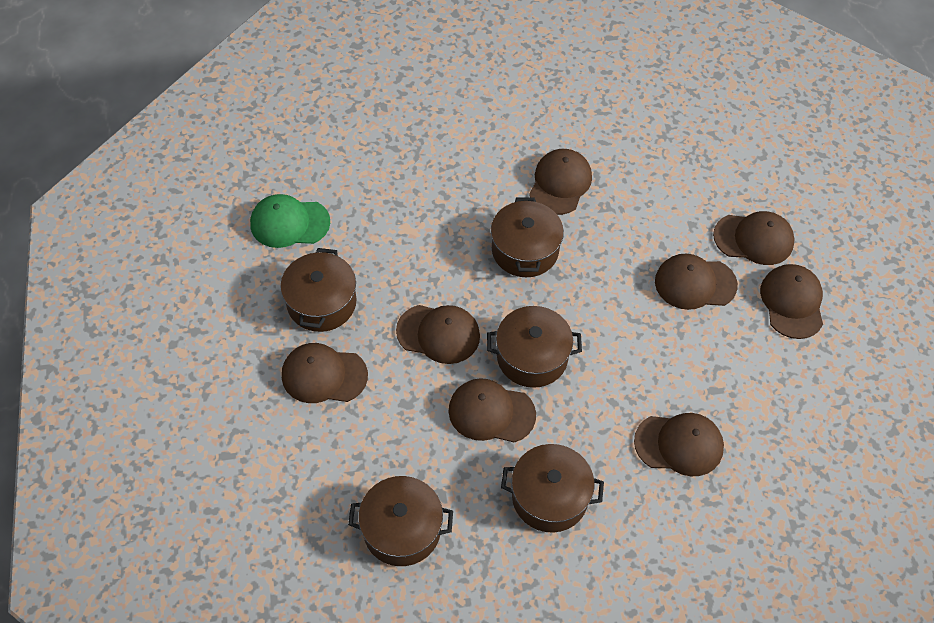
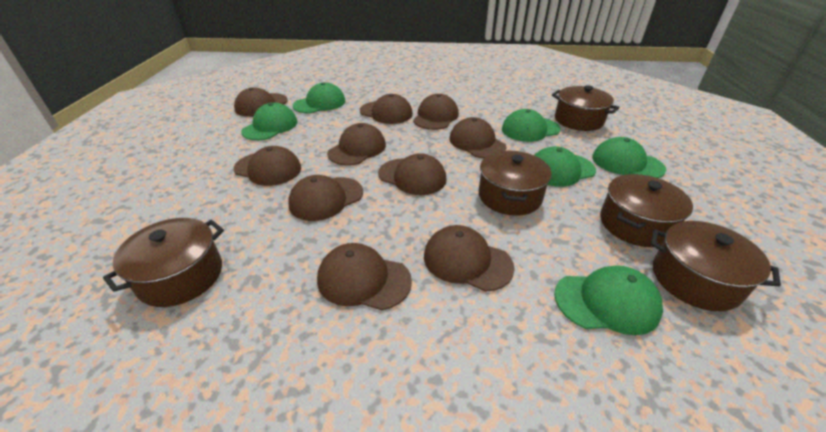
brown cap: [282,343,368,403] [396,305,480,364] [449,378,536,443] [529,149,592,215] [634,413,724,476] [655,254,738,310] [713,211,795,265] [760,264,823,339] = 8 -> [233,146,301,186] [234,87,288,117] [288,175,363,221] [317,243,412,310] [327,123,386,166] [360,94,413,124] [378,153,446,195] [413,94,459,130] [424,225,515,292] [449,117,507,158] = 10
green cap: [250,194,330,248] = 1 -> [241,103,298,140] [293,82,346,113] [502,109,561,142] [534,146,596,187] [554,265,663,335] [592,137,666,178] = 6

